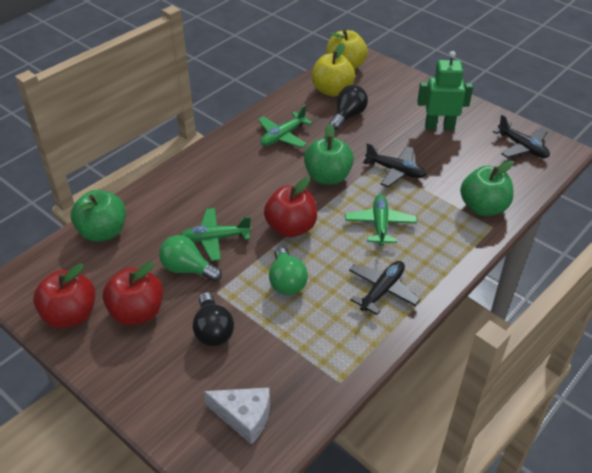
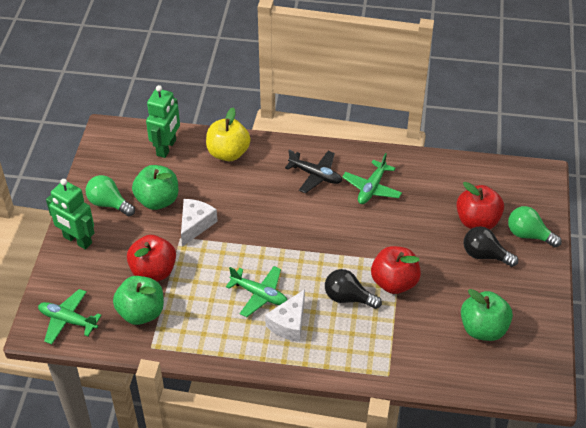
black plane: [349,261,420,315] [363,143,426,187] [493,114,550,158] = 3 -> [285,150,342,193] = 1
green robot: [417,51,473,130] = 1 -> [46,179,94,250] [146,85,180,158] = 2
white cheese: [204,388,270,445] = 1 -> [181,199,218,247] [265,289,305,342] = 2
yellow apple: [312,43,355,96] [326,30,368,69] = 2 -> [206,108,251,161] = 1

